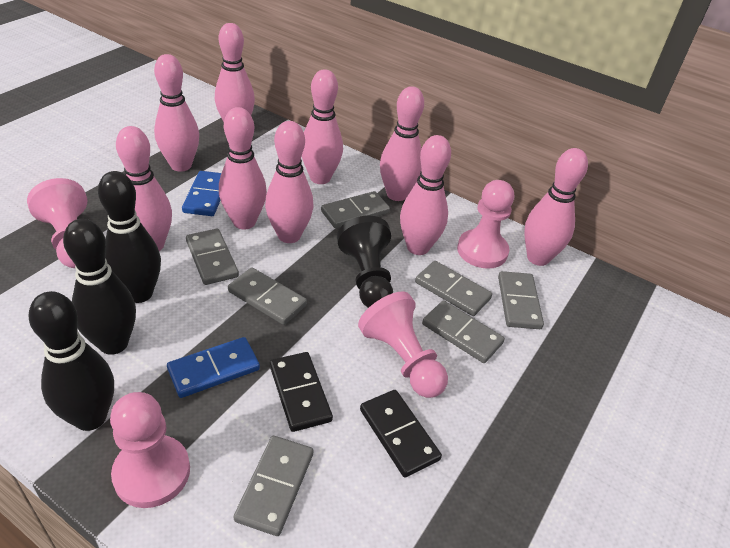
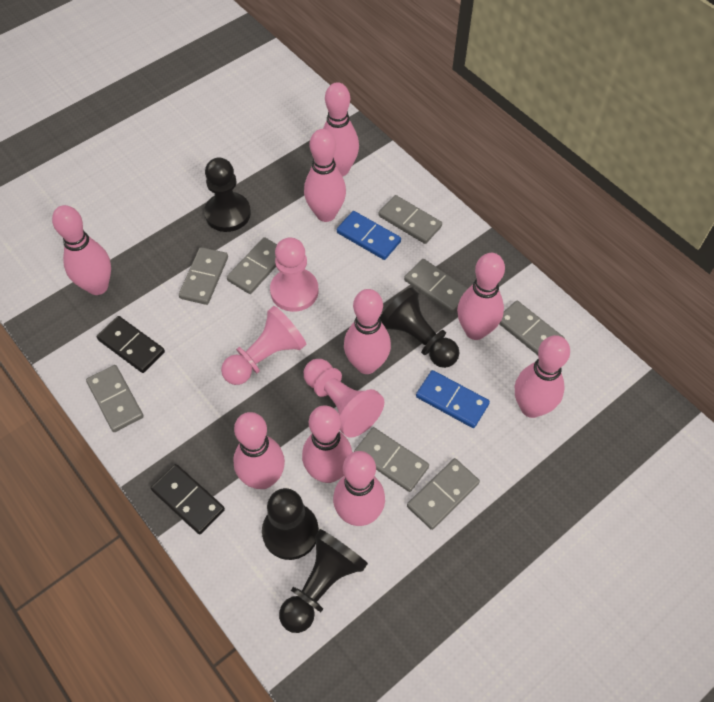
black bowling pin: [29,291,114,431] [63,219,136,355] [98,171,161,303] = 3 -> none = 0
black pawn: [337,216,393,308] = 1 -> [204,158,251,232] [262,488,319,560] [279,529,368,633] [380,287,459,368] = 4
grey domino: [186,229,239,285] [228,267,307,325] [234,436,314,536] [321,191,390,228] [415,261,492,316] [422,300,505,363] [498,271,544,329] = 7 -> [86,365,144,432] [179,247,228,305] [227,237,277,294] [354,427,429,492] [378,195,442,244] [404,259,468,313] [407,458,480,530] [499,301,565,355] = 8
pink pawn: [27,178,87,268] [110,392,190,508] [358,292,448,398] [457,180,514,269] = 4 -> [221,306,306,385] [270,237,318,312] [304,359,384,438] = 3

